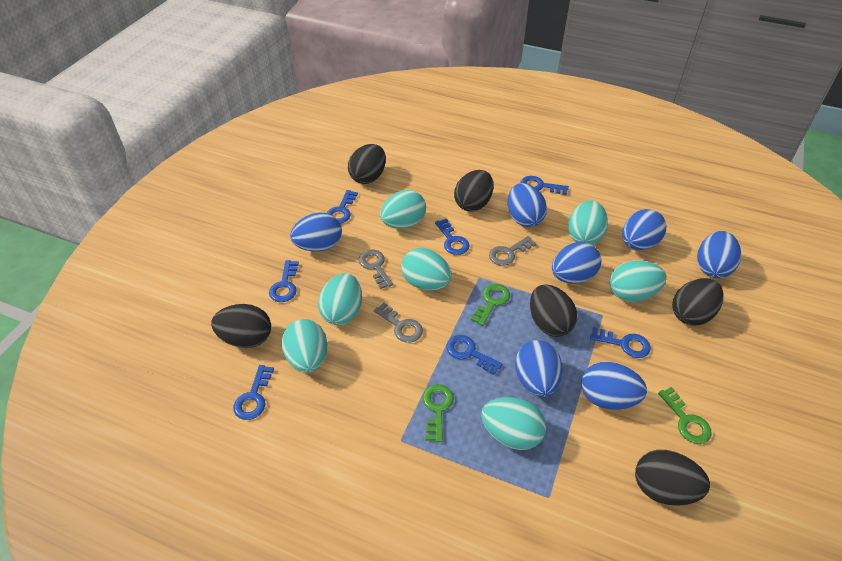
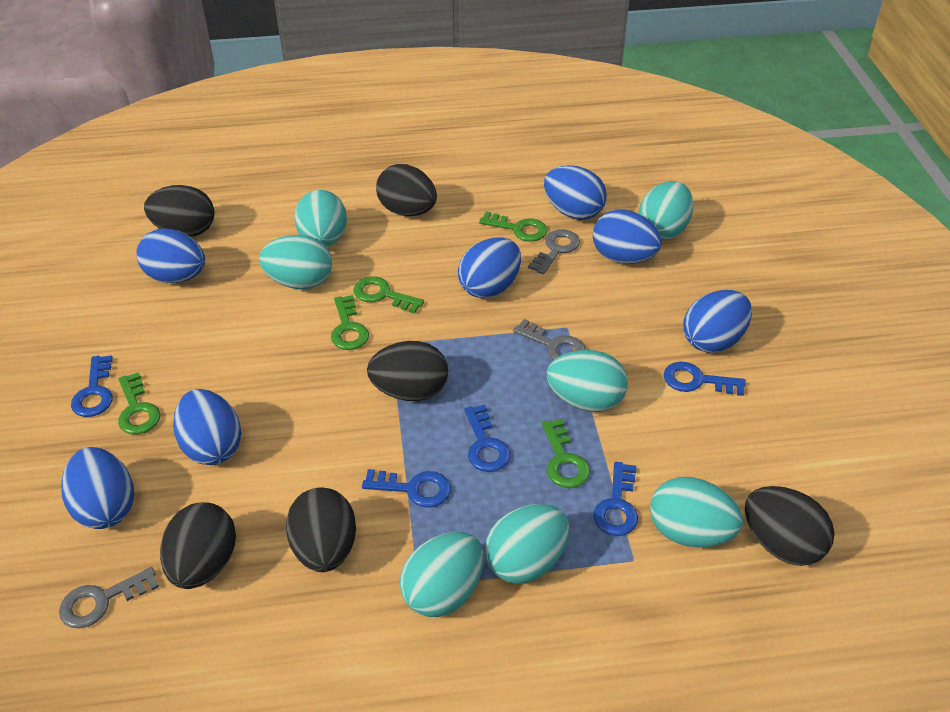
blue key: [233,365,274,420] [269,260,299,302] [327,190,358,224] [435,219,470,255] [446,335,503,375] [521,176,569,195] [590,327,651,358] = 7 -> [71,355,113,417] [362,469,451,508] [464,405,510,472] [593,462,638,536] [664,362,746,396] = 5
green key: [423,384,454,442] [471,284,510,326] [658,387,712,444] = 3 -> [118,372,160,434] [331,295,369,350] [353,276,424,314] [479,211,547,242] [542,419,590,488] = 5

